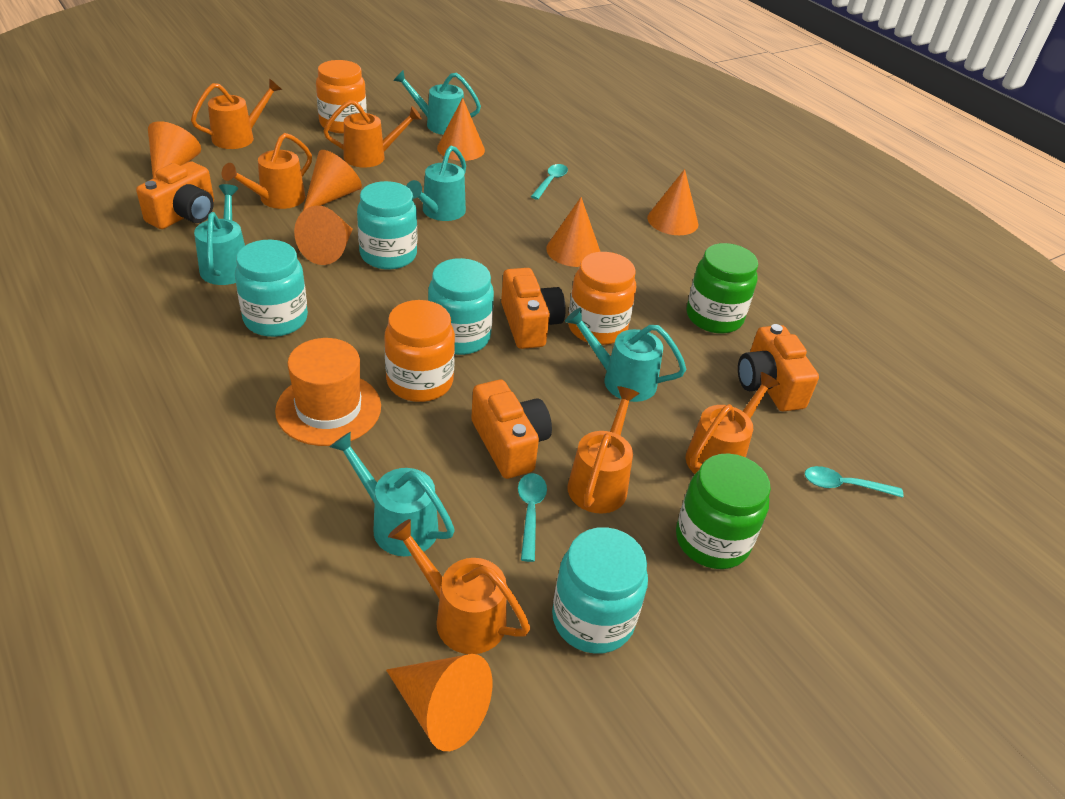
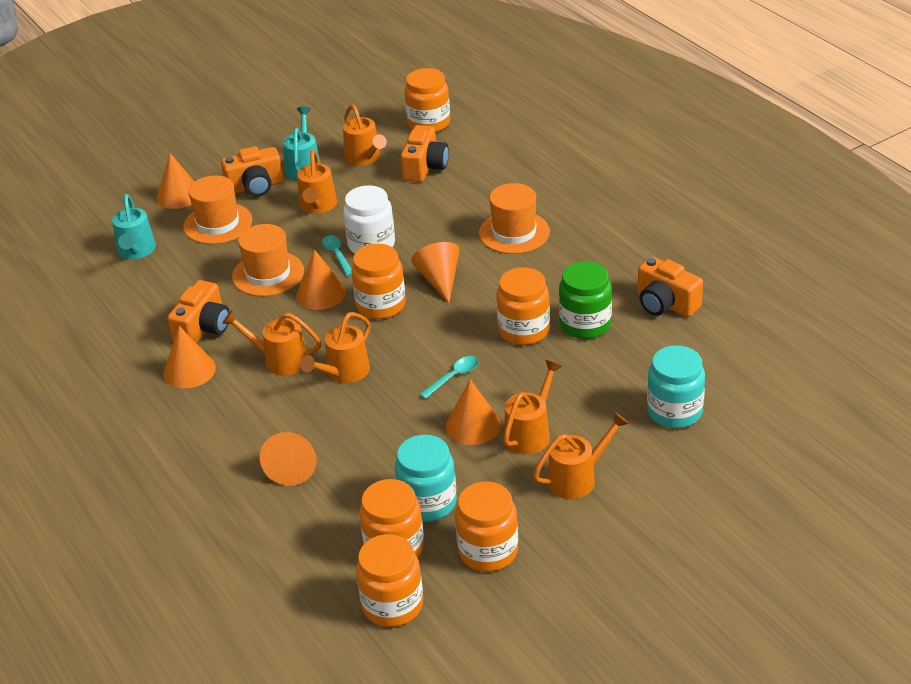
green jar: [676,453,771,569] [687,243,758,334] = 2 -> [559,261,612,339] = 1
orange cone: [148,121,201,178] [294,206,353,265] [303,150,362,211] [386,654,492,751] [437,98,485,161] [546,197,600,267] [647,169,698,235] = 7 -> [157,153,194,209] [163,326,216,389] [260,432,317,486] [296,249,346,310] [411,242,459,303] [446,379,501,445] = 6
orange hat: [275,338,381,446] = 1 -> [183,175,252,244] [232,224,304,296] [479,183,550,254] = 3
orange jar: [316,60,367,134] [384,300,455,402] [568,252,636,345] = 3 -> [351,244,406,319] [356,534,423,627] [360,479,424,558] [404,68,450,133] [455,482,518,572] [496,267,550,345] = 6
turquoise jar: [235,240,308,337] [357,181,417,270] [428,258,494,355] [552,527,648,654] = 4 -> [395,435,457,522] [647,345,705,428] = 2
turquoise spoon: [518,473,547,562] [531,164,568,200] [805,466,903,498] = 3 -> [322,235,352,276] [419,356,479,399] = 2
turquoise watering can: [194,184,245,285] [330,432,455,556] [393,70,481,135] [406,146,466,221] [565,308,686,402] = 5 -> [112,194,156,259] [283,107,321,181] = 2
white jar: none = 0 -> [343,185,395,254] = 1

